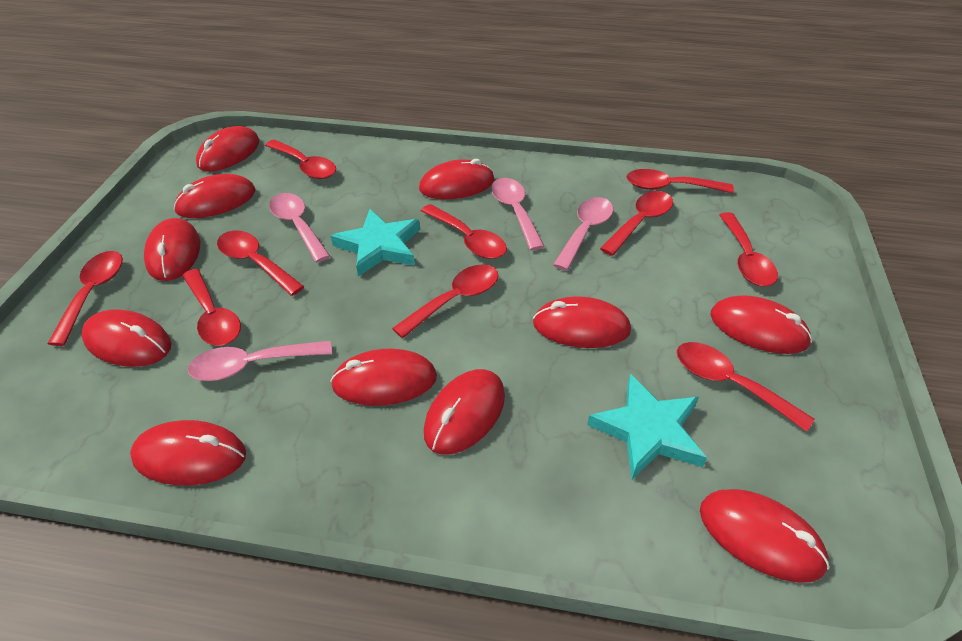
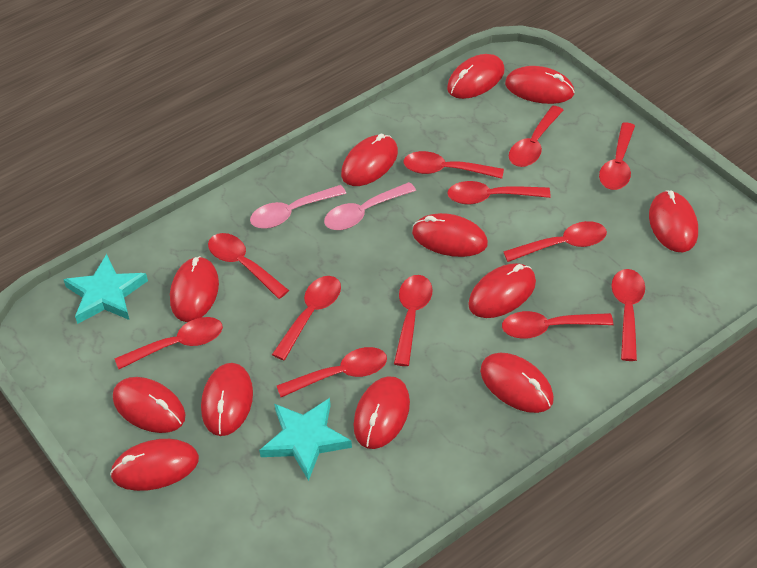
pink spoon: [187,341,332,381] [269,193,330,262] [491,178,545,250] [553,197,613,271] = 4 -> [250,185,346,229] [324,182,416,230] = 2
red mouse: [81,309,171,367] [130,420,246,485] [144,218,200,281] [174,174,256,218] [196,126,260,171] [330,349,437,406] [419,159,495,199] [424,369,505,455] [533,296,631,348] [700,489,830,583] [710,295,812,354] = 11 -> [110,439,199,491] [113,377,186,433] [170,256,219,322] [201,363,253,436] [341,134,398,186] [354,376,410,449] [412,213,488,257] [447,54,505,99] [468,263,536,318] [480,353,554,413] [505,66,575,104] [649,190,698,252] = 12
red spoon: [47,251,123,346] [182,269,241,346] [217,230,304,296] [265,139,336,179] [392,264,498,338] [421,204,507,259] [600,191,673,256] [626,169,734,193] [677,342,815,432] [719,212,778,287] = 10 -> [115,317,223,369] [208,233,289,299] [272,276,341,360] [277,347,387,397] [394,275,432,366] [403,151,504,179] [447,181,550,205] [502,311,613,339] [503,221,607,262] [509,106,564,167] [599,122,635,190] [611,269,645,361] = 12

